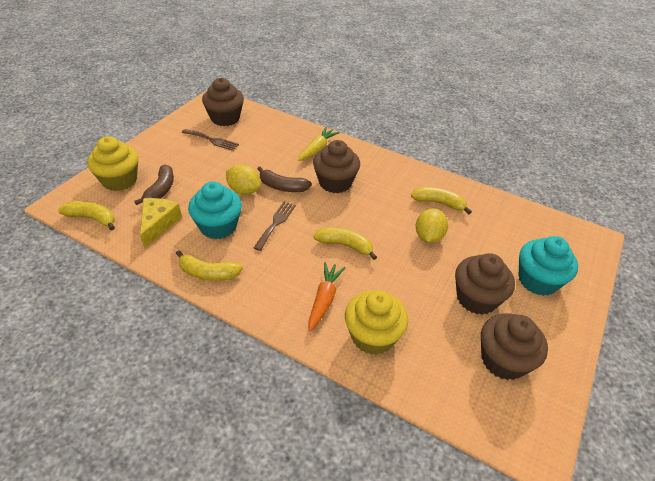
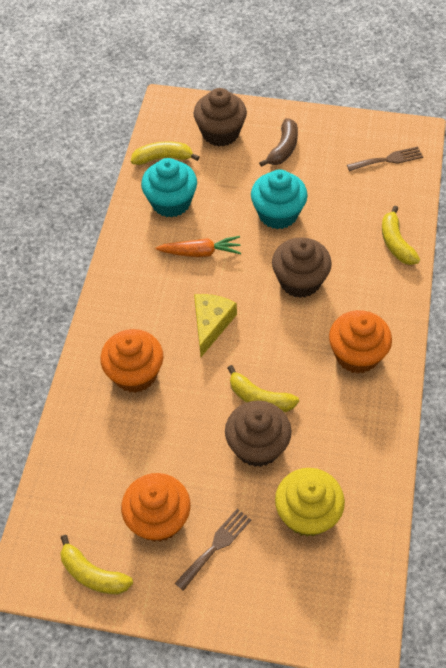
brown banana: [134,165,174,205] [257,167,312,192] = 2 -> [259,118,298,167] = 1
brown cupcake: [202,78,244,126] [313,140,360,193] [455,253,515,315] [481,313,548,380] = 4 -> [194,88,247,147] [225,401,292,467] [272,237,332,298] = 3
orange cupcake: none = 0 -> [100,329,164,393] [121,473,191,542] [329,310,392,374] = 3
yellow carrot: [298,127,340,161] = 1 -> none = 0
yellow cupcake: [87,136,138,191] [345,290,408,355] = 2 -> [275,468,345,537] = 1
yellow lemon: [226,164,261,195] [416,208,448,243] = 2 -> none = 0

